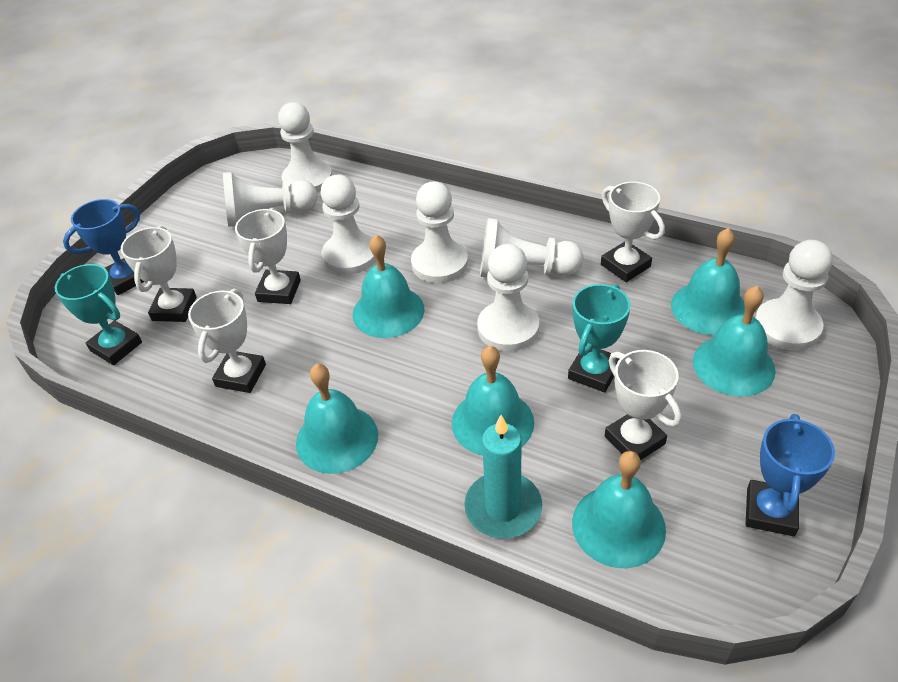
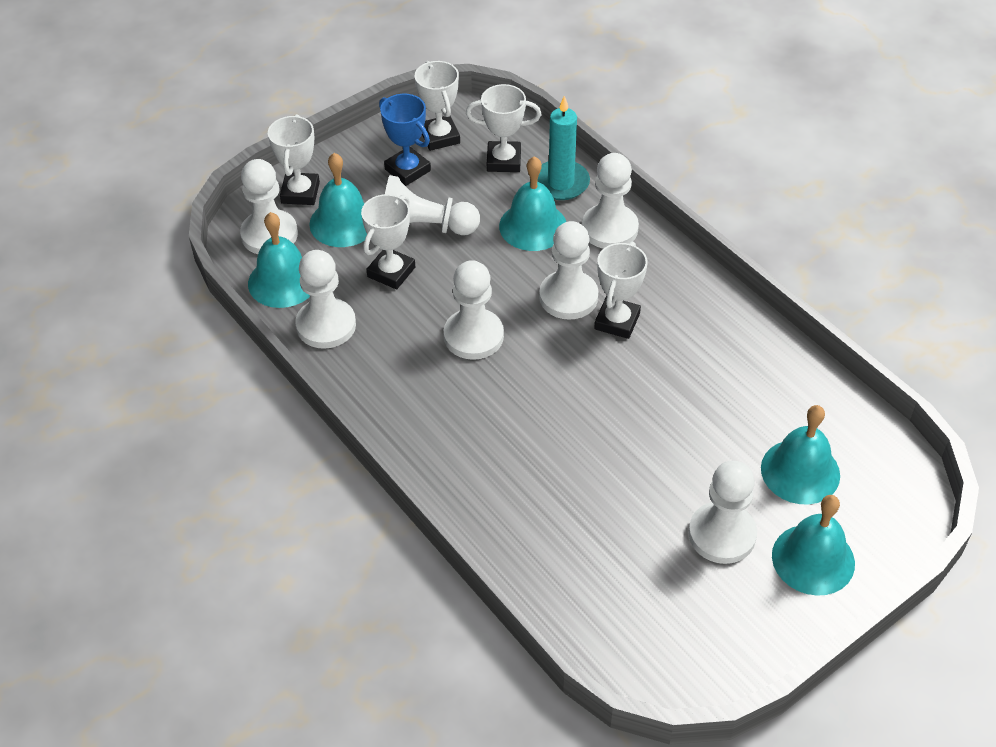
blue trophy: [63,199,144,295] [746,414,835,536] = 2 -> [379,94,431,186] = 1
turquoise bell: [296,364,378,474] [353,235,425,338] [452,346,534,456] [572,451,666,568] [671,228,745,335] [693,286,776,397] = 6 -> [248,212,310,308] [309,153,367,247] [499,156,566,251] [761,405,840,504] [772,495,855,596] = 5
turquoise trophy: [55,264,142,365] [568,284,630,392] = 2 -> none = 0

